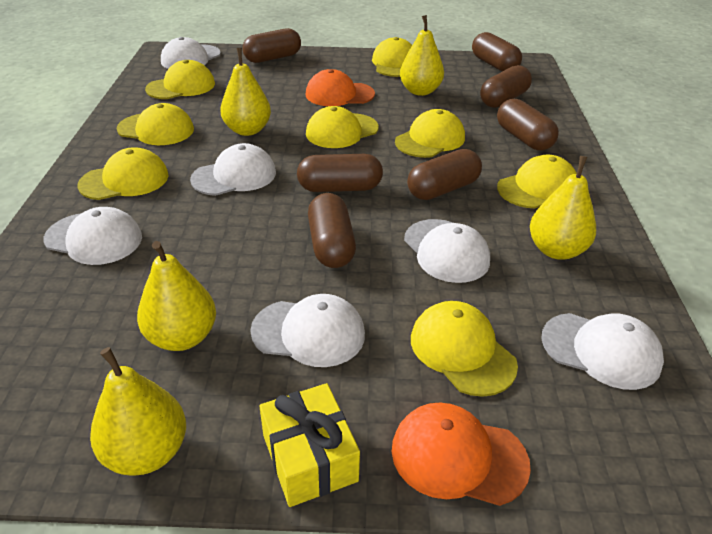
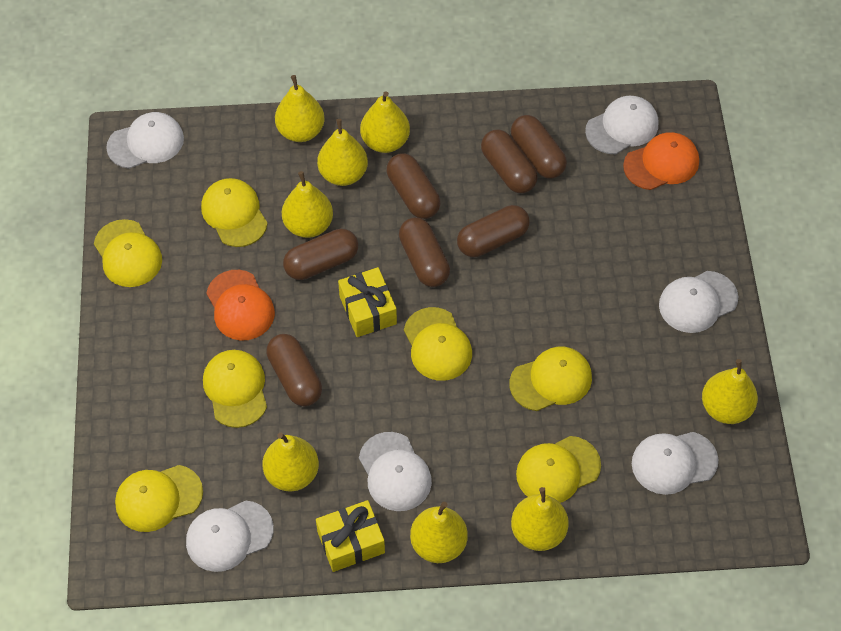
yellow cap: [77,147,169,200] [116,103,194,145] [145,60,215,99] [306,106,379,148] [372,37,412,77] [395,109,465,158] [411,301,518,397] [497,155,577,208] = 8 -> [94,219,162,287] [115,465,203,532] [201,178,268,247] [203,350,267,428] [404,307,472,381] [509,347,592,411] [516,436,601,503] = 7
yellow gift: [259,383,360,507] = 1 -> [316,500,385,572] [338,267,397,337] = 2
yellow pear: [90,347,186,476] [137,241,216,351] [220,48,271,136] [400,15,444,96] [530,156,596,260] = 5 -> [262,432,319,492] [275,75,325,142] [282,171,333,238] [317,119,368,186] [360,91,410,153] [410,502,468,563] [511,487,569,551] [702,359,758,424] = 8

